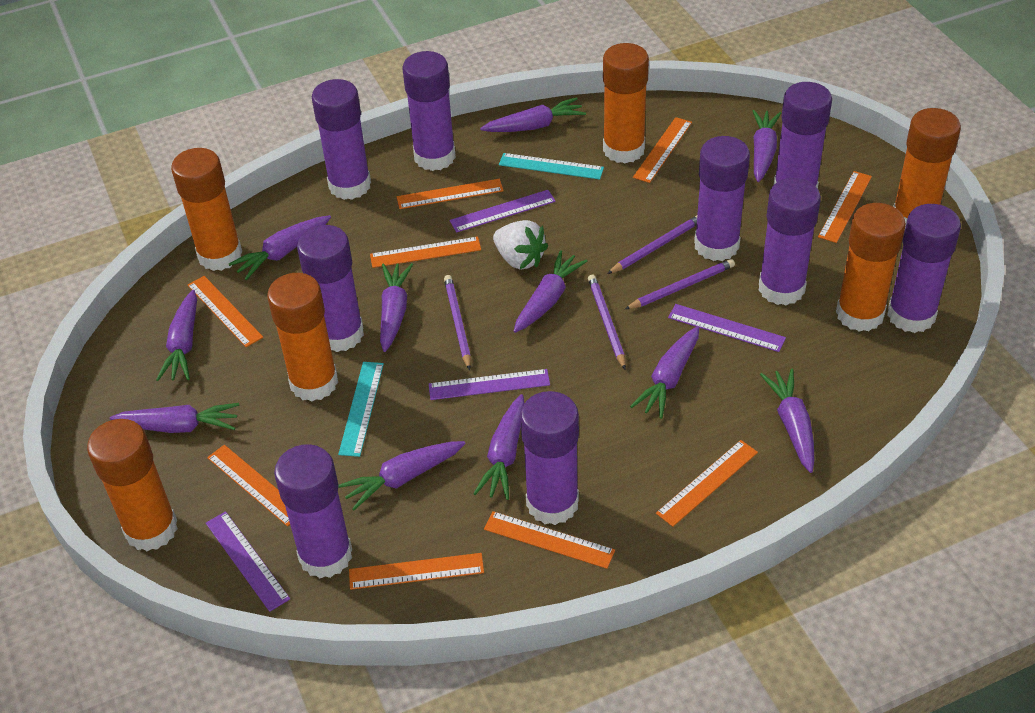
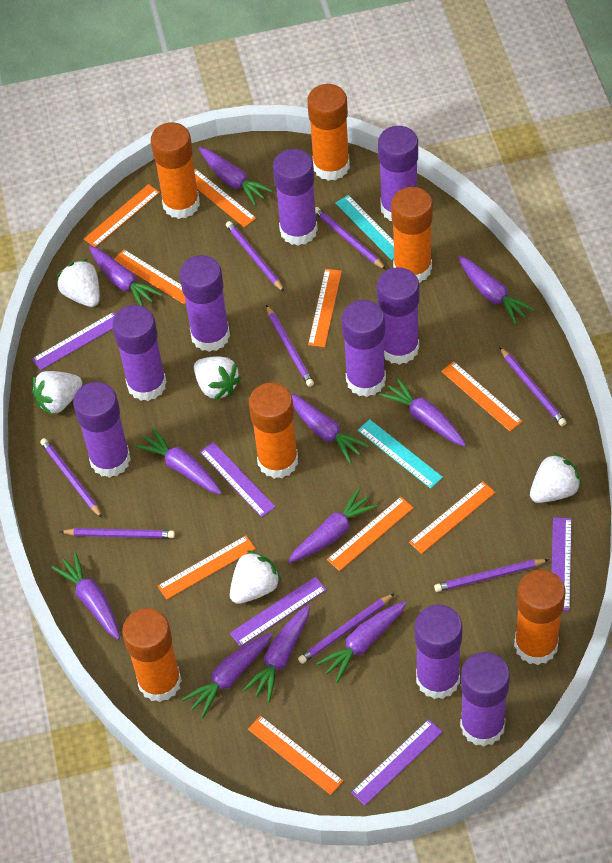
purple pencil: [444,275,471,370] [588,275,626,369] [607,216,697,274] [625,259,735,309] = 4 -> [40,438,102,518] [60,528,175,538] [226,221,284,292] [266,305,314,387] [298,593,395,664] [315,207,386,270] [434,559,549,592] [500,347,567,426] = 8
purple ruler: [206,511,290,612] [429,369,550,400] [450,190,556,233] [668,304,786,352] = 4 -> [32,312,116,370] [200,442,275,517] [230,577,326,647] [351,719,443,805] [552,517,572,611] = 5
white strawberry: [493,220,548,270] = 1 -> [32,371,82,415] [57,259,100,307] [194,356,242,401] [230,550,281,604] [530,452,582,503] = 5

